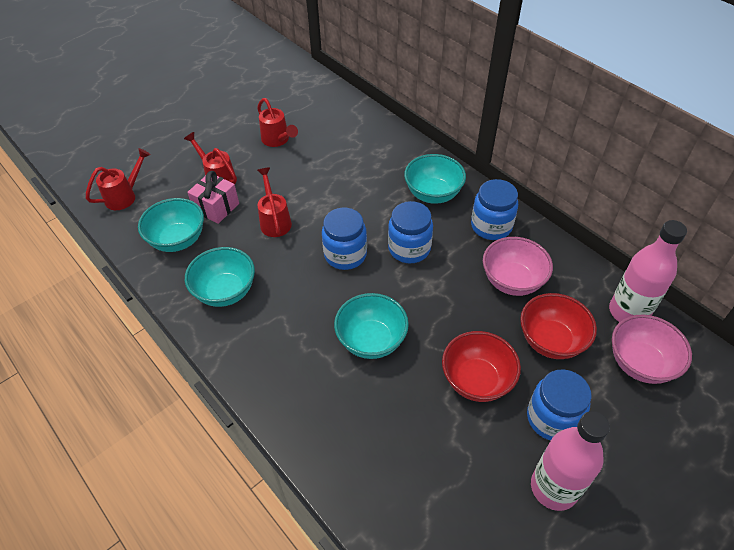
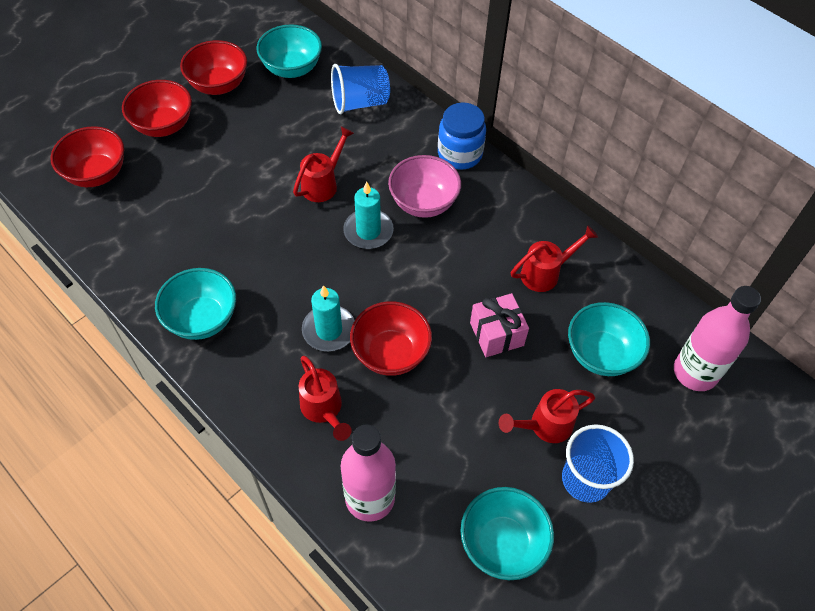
blue cup: none = 0 -> [331,64,390,114] [562,424,634,503] = 2
blue jar: [322,208,367,270] [388,201,433,263] [471,179,518,240] [527,369,592,440] = 4 -> [438,103,486,169] = 1
pink bowl: [483,237,553,296] [612,315,692,384] = 2 -> [388,155,461,218] = 1
red bowl: [442,331,521,402] [520,293,597,359] = 2 -> [50,126,124,187] [122,80,192,137] [180,40,247,95] [350,301,432,376] = 4
turquoise candle: none = 0 -> [302,285,355,351] [343,182,394,249] = 2

